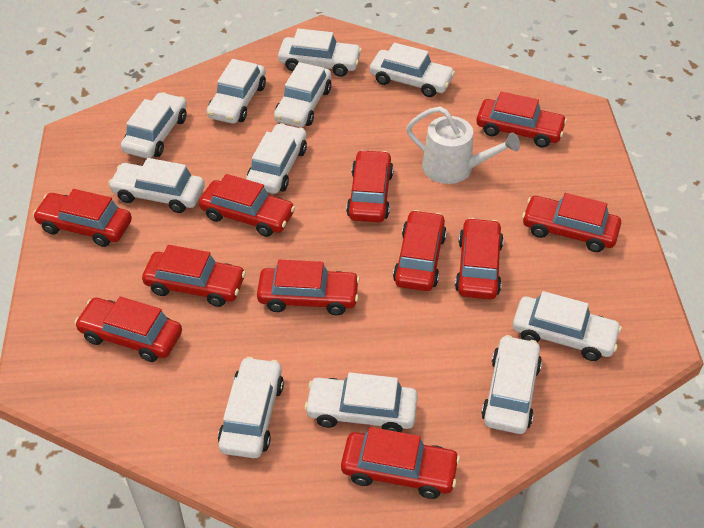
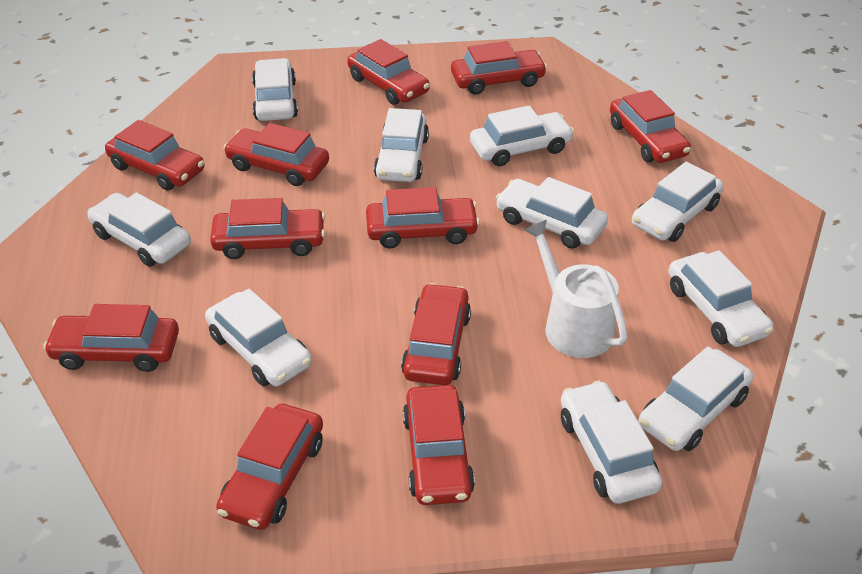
white car: [108,158,205,213] [121,92,187,159] [207,59,266,124] [218,357,284,458] [246,123,307,194] [274,62,332,127] [278,28,362,77] [304,372,418,432] [370,43,455,97] [481,335,542,434] [513,291,622,361] = 11 -> [87,192,191,267] [205,289,312,386] [252,58,298,121] [374,108,429,182] [470,106,574,166] [496,177,608,249] [561,381,662,504] [632,162,724,242] [639,346,753,451] [669,250,773,347] = 10

